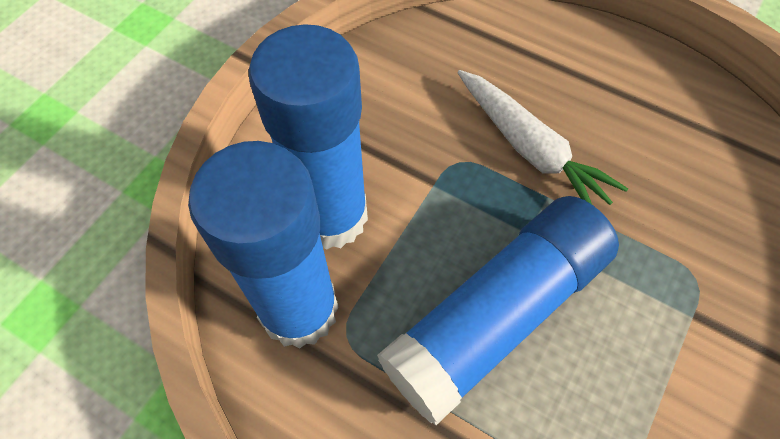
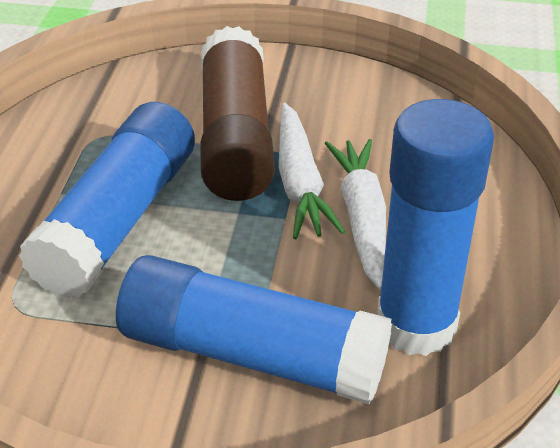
brown glue stick: none = 0 -> [201,26,275,201] = 1
white carrot: [457,70,628,205] = 1 -> [279,103,345,239] [325,139,386,290] = 2

